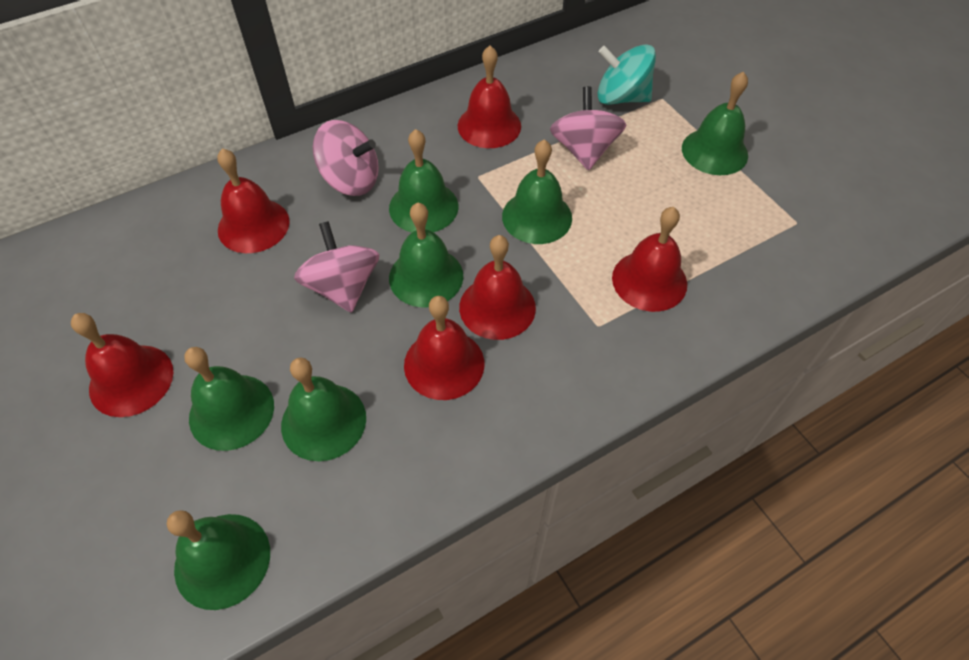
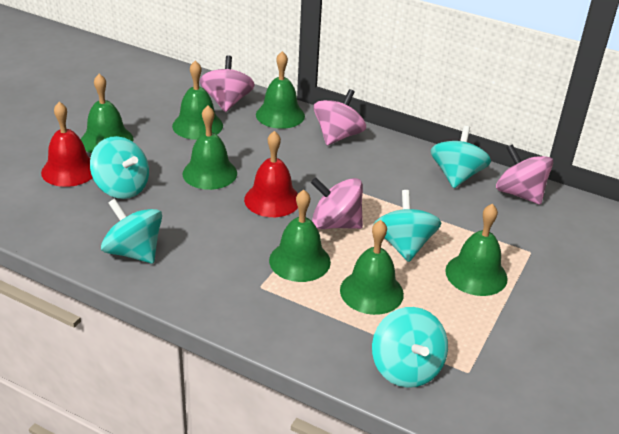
pink spinning top: [294,221,379,313] [313,120,379,196] [550,86,626,170] = 3 -> [200,55,255,112] [311,177,363,229] [314,89,366,145] [496,144,553,205] = 4
red bell: [71,313,174,417] [217,148,290,253] [404,296,484,400] [458,46,521,148] [459,235,536,340] [612,207,687,312] = 6 -> [41,102,93,187] [244,131,298,217] = 2
turquoise spinning top: [597,44,656,105] = 1 -> [90,136,149,199] [101,199,162,263] [372,307,448,388] [374,190,442,262] [431,126,491,188] = 5

